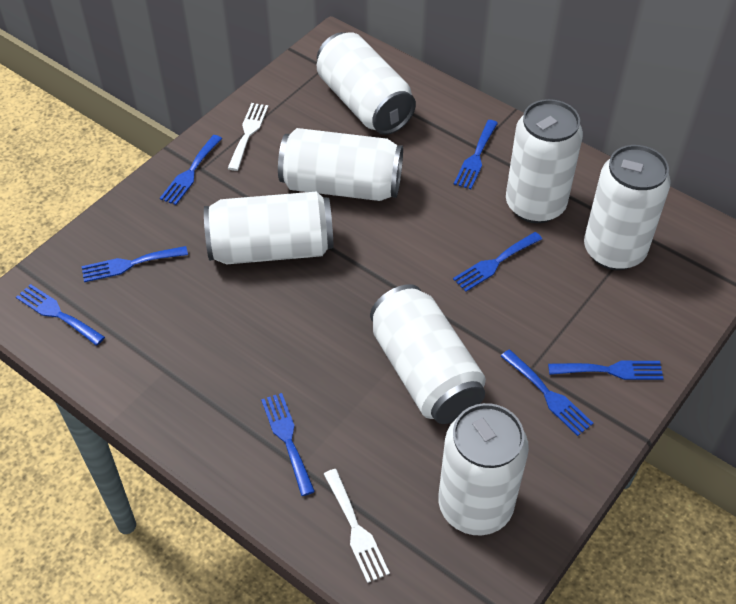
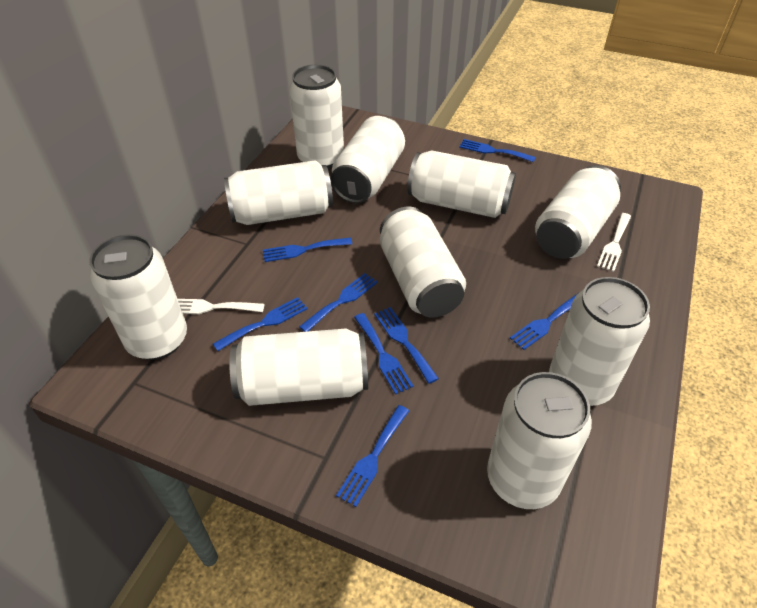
white can: [204,191,334,264] [278,128,403,201] [317,32,416,135] [370,284,486,424] [438,403,529,535] [506,99,583,223] [584,145,671,270] = 7 -> [90,234,187,360] [224,160,333,225] [229,328,368,406] [289,65,344,169] [330,116,405,203] [380,207,466,318] [407,150,516,218] [487,372,592,509] [535,165,621,259] [549,277,650,406] = 10

